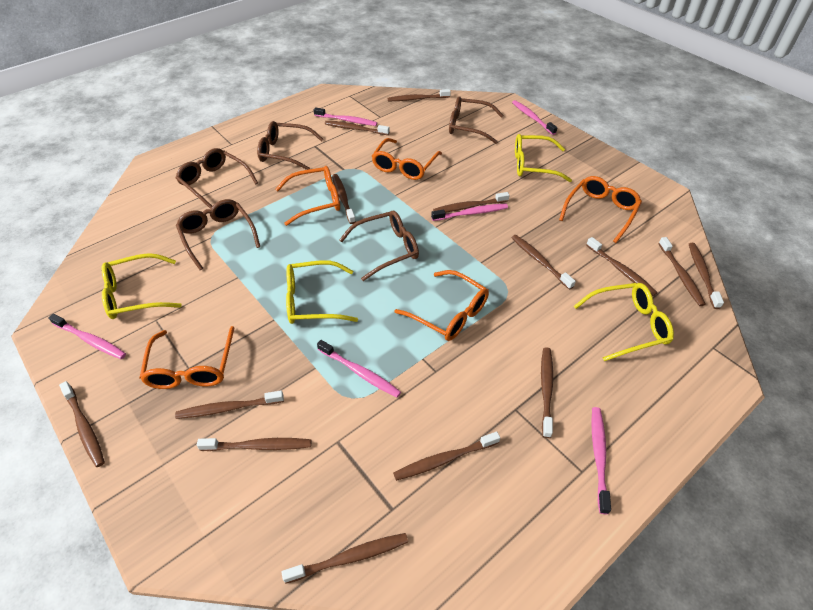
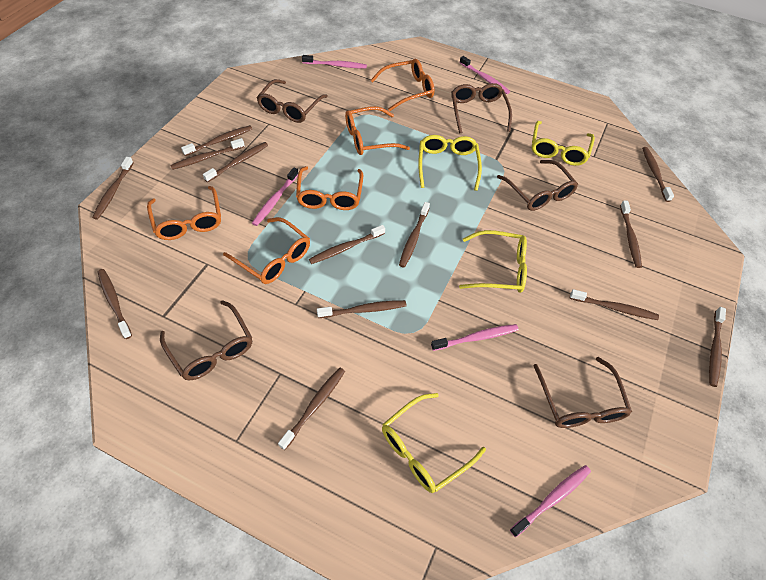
brown toothbrush: [59,381,105,467] [175,391,284,419] [197,438,311,451] [282,533,408,584] [325,121,390,135] [332,174,356,224] [388,89,451,101] [393,432,500,481] [433,192,509,213] [512,235,576,290] [541,347,553,438] [586,237,658,296] [658,237,706,306] [689,243,724,309] = 14 -> [92,157,133,220] [97,269,132,339] [170,138,245,170] [181,125,252,156] [203,142,268,182] [278,368,345,450] [309,225,385,264] [317,300,407,318] [399,202,430,268] [570,289,659,320] [620,201,642,268] [642,147,674,202] [709,307,726,387] = 13
pink toothbrush: [48,314,126,359] [314,107,377,126] [317,340,401,398] [431,204,508,221] [512,100,557,135] [591,407,611,514] = 6 -> [252,167,298,226] [302,55,367,69] [431,324,518,351] [459,56,510,94] [510,465,591,537] = 5

